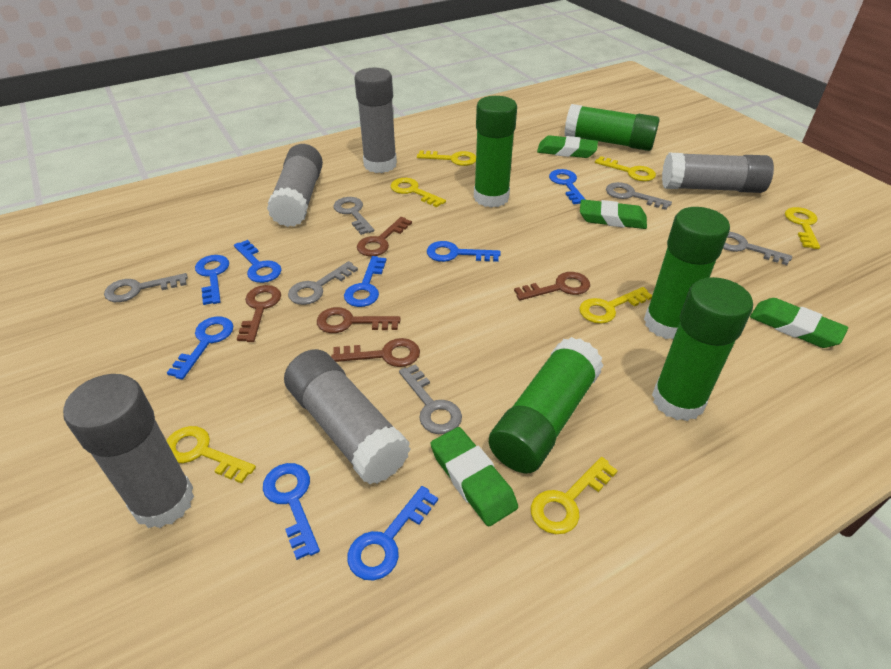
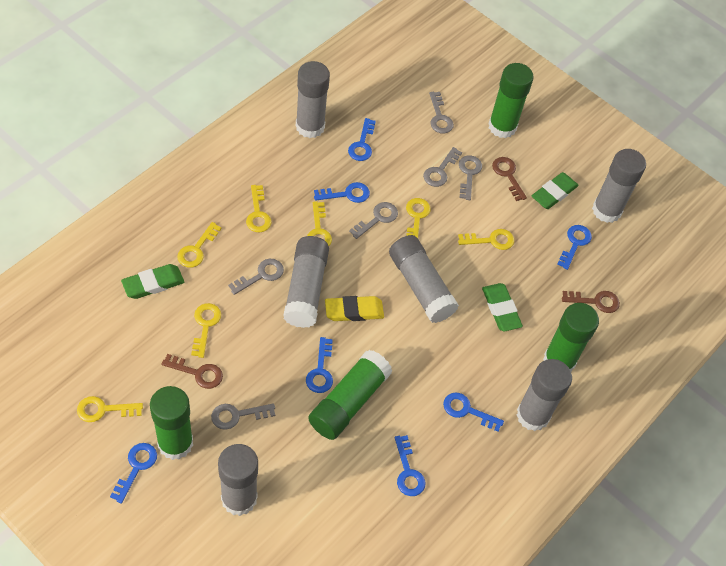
blue key: [167,316,233,379] [195,255,229,305] [234,240,282,283] [263,463,320,560] [344,256,386,307] [348,486,438,580] [427,241,501,262] [549,169,586,204] = 8 -> [110,443,157,504] [306,337,333,393] [314,182,370,203] [348,118,376,161] [395,435,425,496] [443,393,504,431] [557,225,592,270] = 7
brown key: [237,285,281,342] [317,307,401,333] [331,338,420,367] [357,217,412,256] [514,272,590,301] = 5 -> [161,354,223,389] [492,157,527,201] [562,291,620,313] = 3
green eraser: [430,427,518,526] [537,135,598,158] [580,199,647,229] [750,298,848,348] = 4 -> [121,264,184,299] [482,283,523,331] [532,172,579,209] = 3
green glue stick: [474,96,517,208] [489,337,604,473] [564,104,660,151] [644,207,730,339] [652,277,753,421] = 5 -> [150,386,193,460] [308,350,392,440] [488,63,534,138] [543,303,599,372] = 4
grey glue stick: [63,374,194,528] [267,144,323,227] [284,349,411,485] [354,68,397,173] [662,153,774,193] = 5 -> [218,444,258,516] [283,236,329,328] [296,61,330,138] [389,235,459,323] [516,359,572,431] [592,149,646,223] = 6
yellow eraser: none = 0 -> [325,296,384,321] = 1

